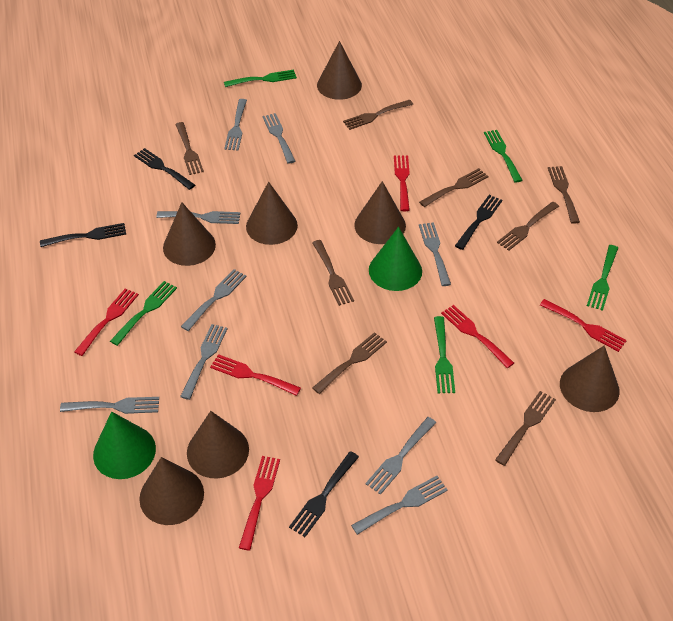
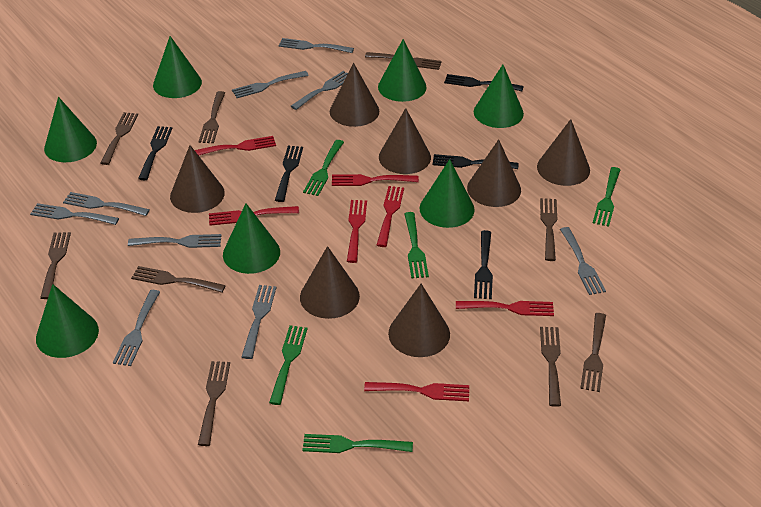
black fork: [40,223,126,247] [134,148,195,190] [289,451,359,537] [455,195,502,250] = 4 -> [138,126,172,180] [275,146,303,202] [432,154,519,169] [444,74,524,91] [474,230,493,299] = 5
brown fork: [175,122,204,175] [312,240,354,306] [312,332,387,394] [343,100,413,130] [419,168,489,207] [495,391,556,466] [497,202,559,251] [548,166,580,224] = 8 -> [40,232,71,299] [100,112,138,165] [131,266,226,293] [198,91,225,143] [198,361,230,446] [365,52,442,70] [540,198,557,261] [540,327,561,407] [580,313,606,392] = 9
green cone: [93,411,156,479] [369,227,422,291] = 2 -> [36,284,99,358] [44,97,97,162] [153,36,202,98] [223,203,280,274] [378,39,427,102] [420,159,475,228] [474,65,524,128] = 7
red fork: [74,288,139,356] [210,354,301,396] [239,456,280,551] [394,155,410,211] [441,305,514,368] [540,299,627,352] = 6 -> [195,136,276,156] [209,206,299,226] [332,174,419,186] [347,200,367,263] [364,382,469,401] [377,186,404,247] [456,301,554,316] = 7

